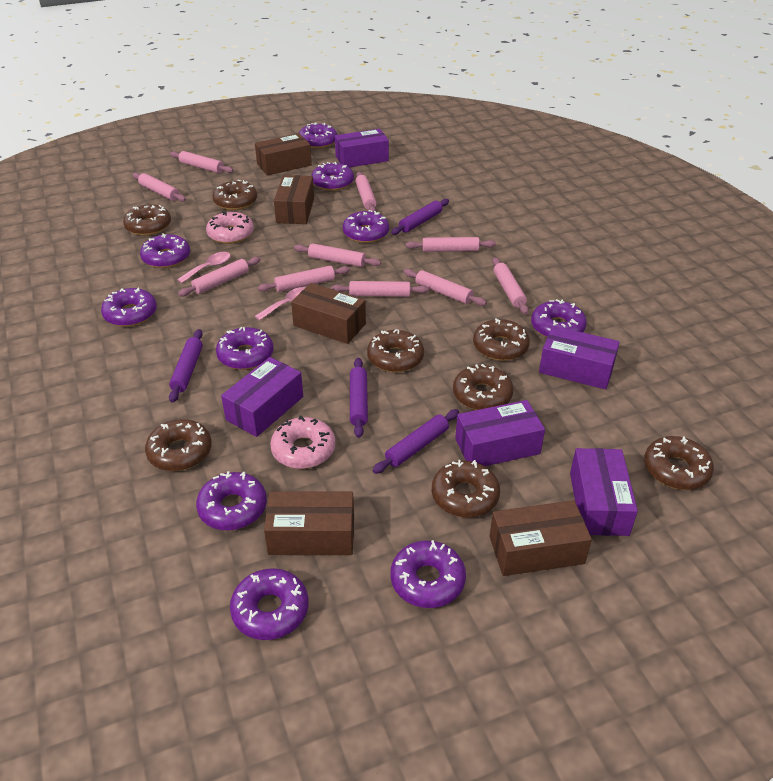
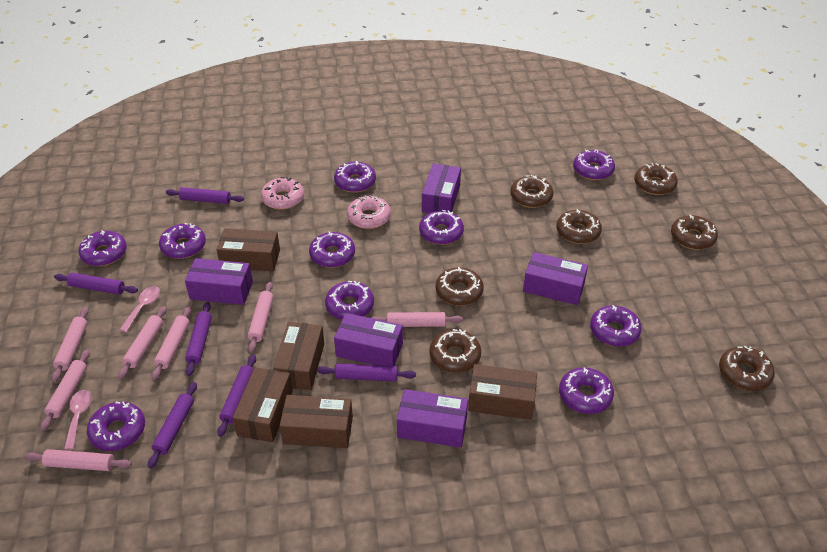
brown donut: [123,204,171,236] [145,419,212,471] [212,180,257,210] [367,329,424,372] [432,460,500,518] [453,364,513,410] [473,318,530,361] [644,436,714,490] = 8 -> [430,329,481,373] [435,267,484,306] [510,175,553,208] [557,209,602,244] [634,163,678,195] [671,215,718,250] [719,346,775,391] = 7
pink rolling pin: [132,172,186,202] [170,151,233,173] [178,257,260,297] [258,266,350,292] [294,243,381,267] [331,281,428,297] [355,172,377,212] [403,269,487,306] [406,237,496,252] [492,257,529,314] = 10 -> [25,449,132,471] [40,349,90,431] [52,307,89,382] [118,306,166,379] [152,306,191,380] [248,282,273,353] [371,312,463,327] = 7
purple rolling pin: [169,329,203,403] [350,358,368,438] [373,409,459,474] [391,199,449,235] = 4 -> [54,272,138,295] [148,382,197,469] [166,187,244,204] [185,302,212,376] [217,354,256,437] [317,363,416,382] = 6

